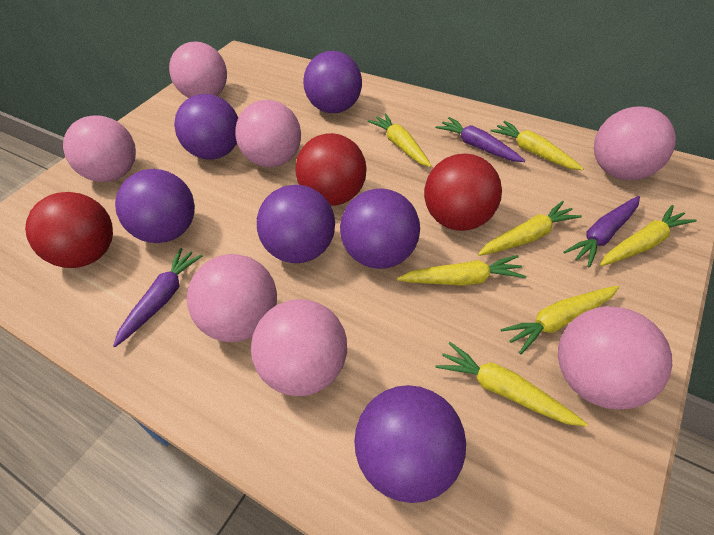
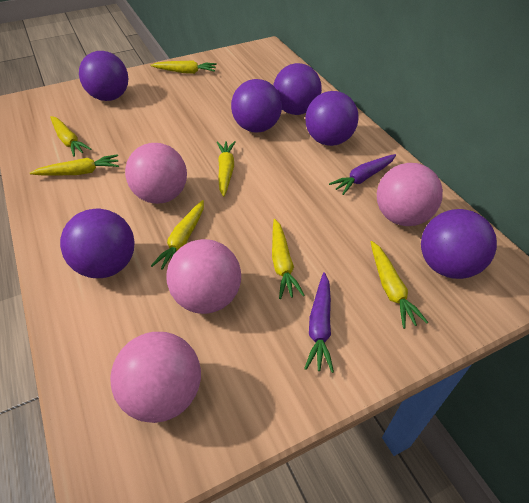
pink ball: [63,115,136,182] [169,41,227,98] [187,254,277,342] [235,100,301,167] [251,299,347,396] [558,306,672,410] [594,106,676,180] = 7 -> [110,332,201,423] [125,143,187,204] [166,239,241,314] [377,163,443,226] = 4
purple carrot: [113,248,203,347] [436,117,525,162] [563,196,640,267] = 3 -> [304,272,334,373] [329,154,396,195] = 2
red ball: [25,192,113,268] [295,133,366,206] [424,154,502,231] = 3 -> none = 0

